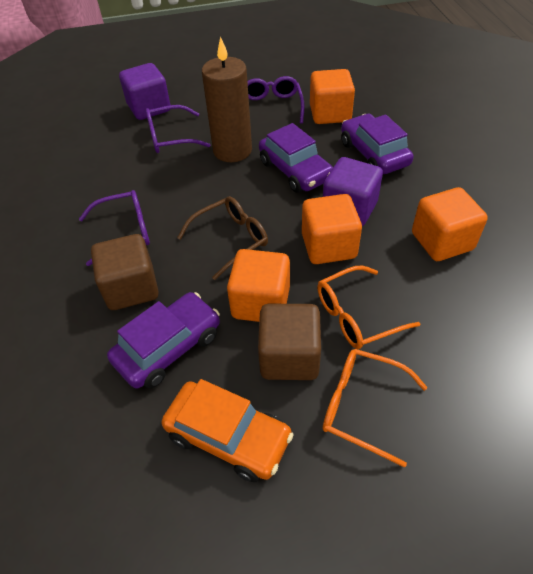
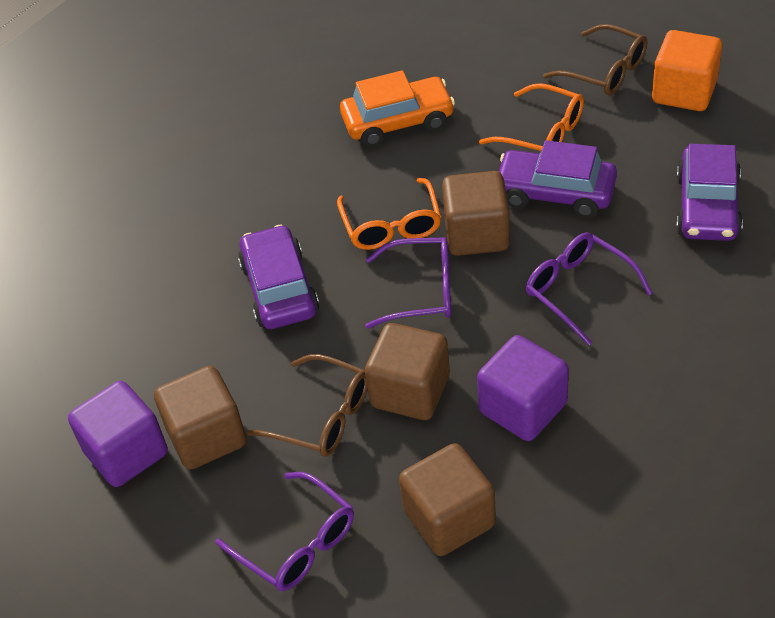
brown candle: [202,36,252,162] = 1 -> none = 0
brown cube: [91,234,159,310] [258,304,321,380] = 2 -> [154,366,246,470] [365,323,450,420] [399,443,496,556] [442,171,510,256] = 4
brown glasses: [177,196,268,280] = 1 -> [247,354,367,457] [543,24,647,95] = 2
orange cube: [227,249,290,322] [302,194,362,264] [310,69,355,124] [412,187,488,261] = 4 -> [652,30,722,111] = 1

